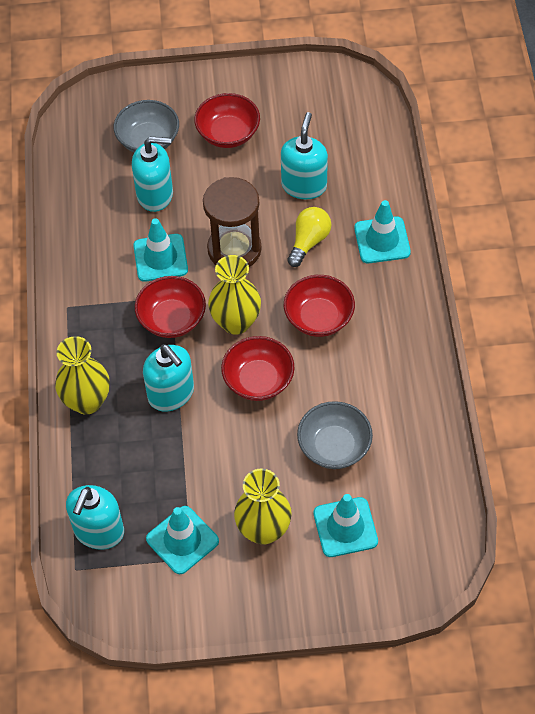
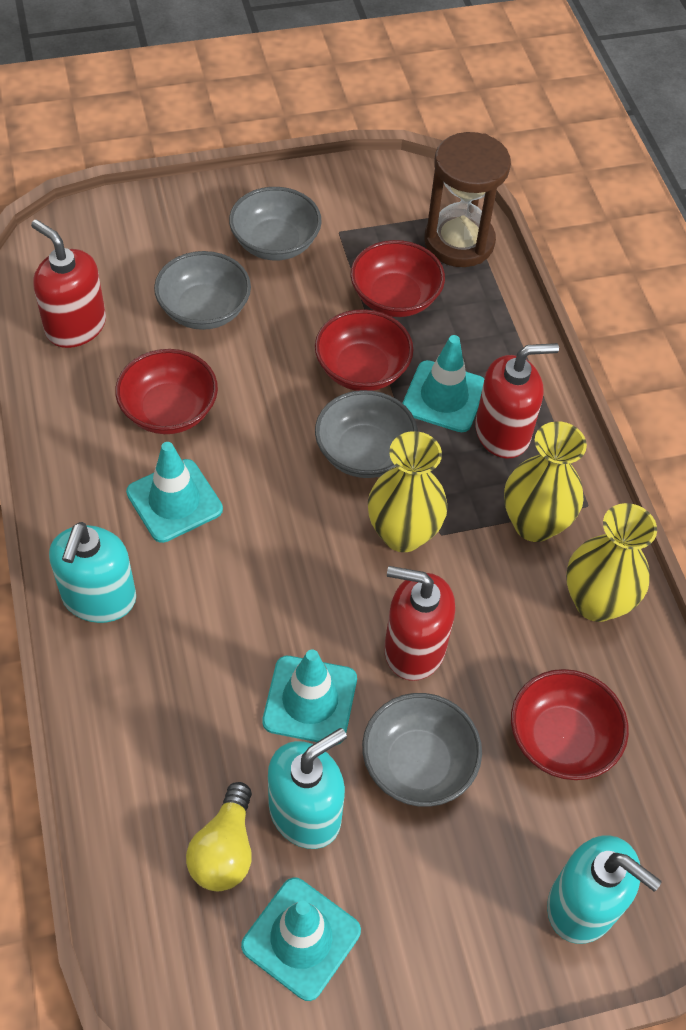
grey bowl: [114,100,179,153] [297,401,373,469] = 2 -> [154,251,251,330] [229,187,322,260] [315,390,418,478] [362,693,482,807] = 4
red soap dispenser: none = 0 -> [31,219,106,348] [384,566,455,681] [475,343,559,459] = 3
turquoise soap dispenser: [66,485,124,550] [132,137,173,212] [143,344,194,412] [281,112,328,199] = 4 -> [49,522,136,623] [268,728,347,849] [547,835,662,944] = 3

